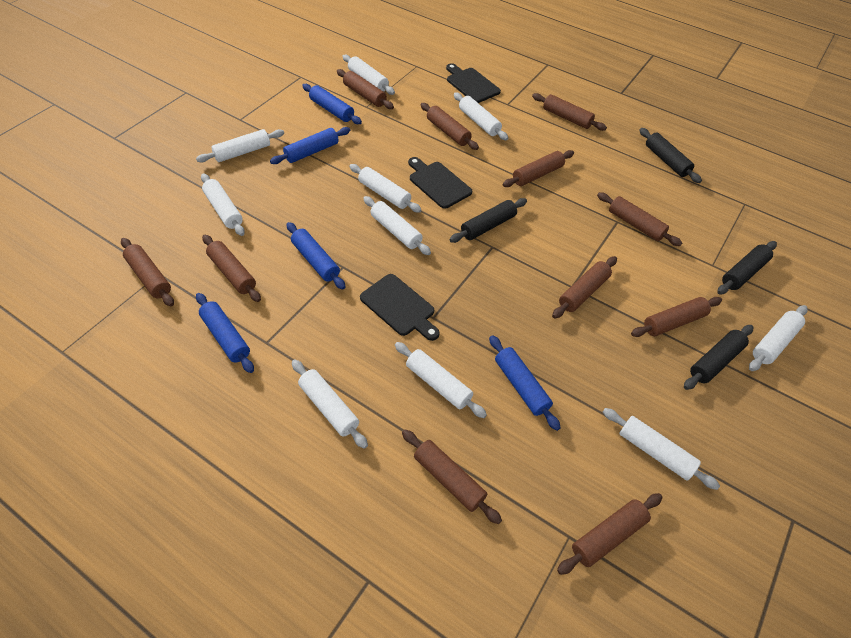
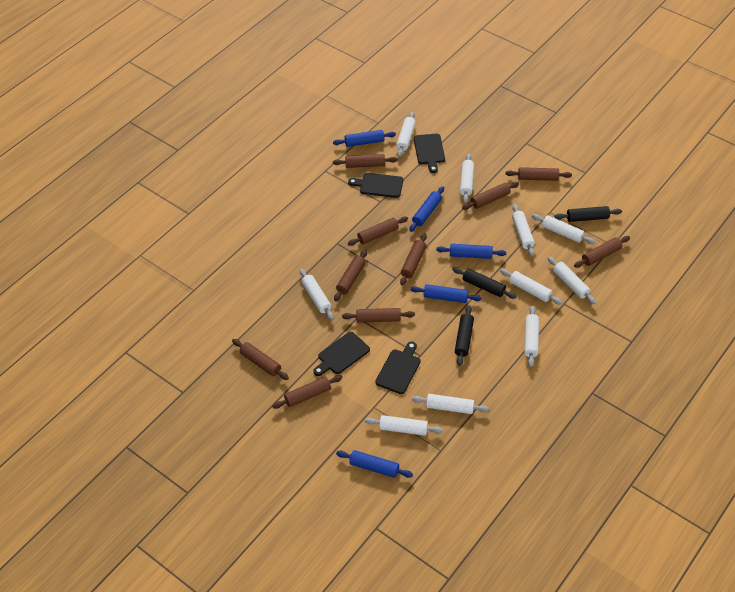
black cutting board: [360,274,440,341] [408,157,472,209] [446,63,501,103] = 3 -> [313,332,370,376] [348,173,403,198] [375,341,421,394] [414,134,445,173] = 4
black rolling pin: [449,198,527,243] [639,128,702,183] [684,325,753,390] [717,241,777,295] = 4 -> [452,267,517,299] [455,305,474,366] [555,206,622,222] = 3
brown rolling pin: [121,238,174,306] [202,235,261,302] [337,69,394,109] [402,430,502,524] [421,103,479,150] [503,150,574,187] [532,93,607,131] [552,256,617,319] [557,493,663,575] [597,192,682,246] [631,297,722,337] = 11 -> [232,339,289,380] [272,375,342,409] [333,154,398,168] [334,249,367,301] [342,308,415,323] [348,217,408,246] [400,233,427,285] [462,182,519,210] [506,167,572,181] [574,236,630,268] = 10

